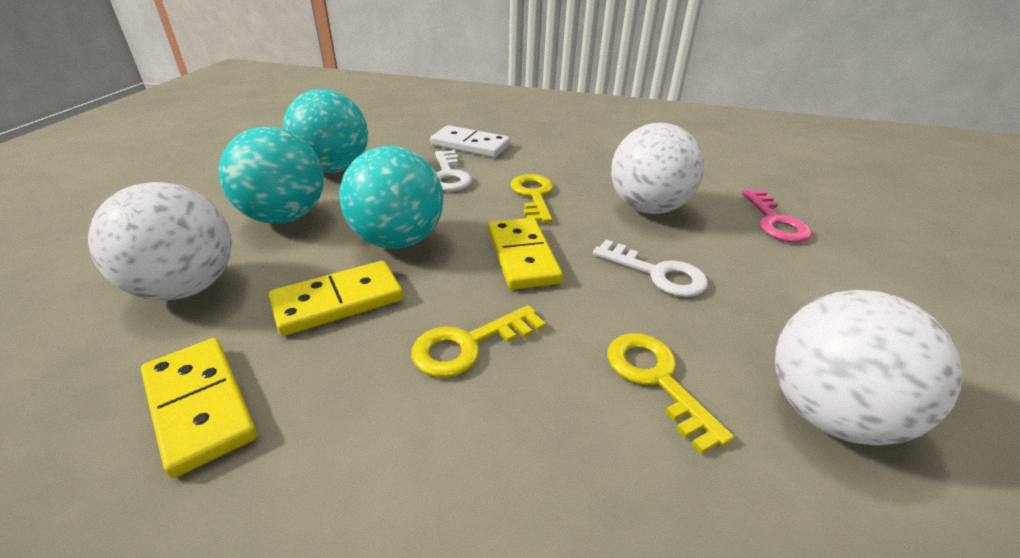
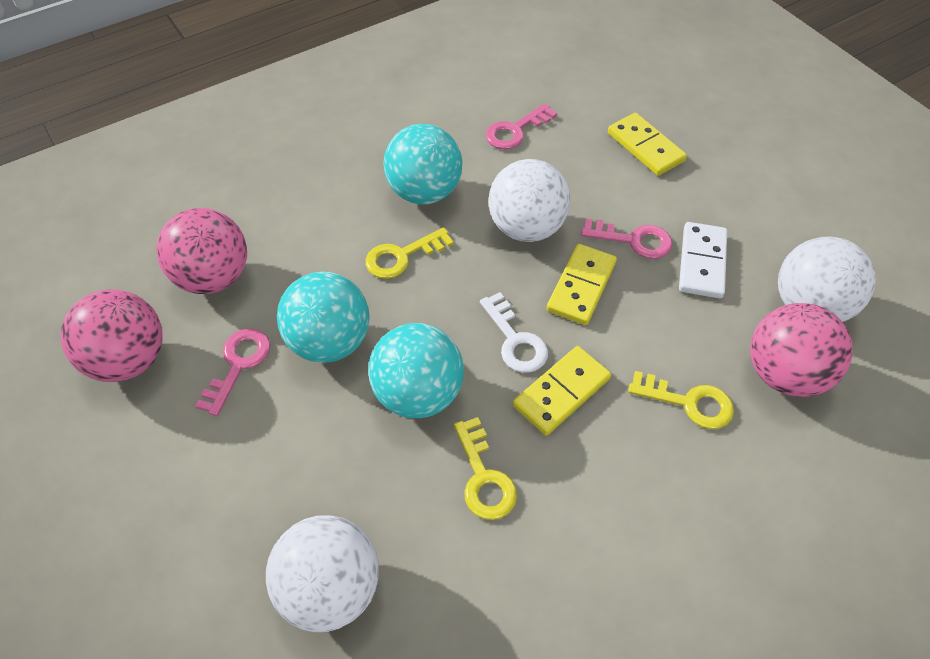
pink ball: none = 0 -> [61,289,163,382] [157,208,247,294] [750,303,853,397] = 3
pink key: [742,190,812,242] = 1 -> [195,328,270,416] [485,103,557,149] [581,218,673,259] = 3
white key: [435,150,472,191] [593,240,708,297] = 2 -> [480,292,548,373] = 1

